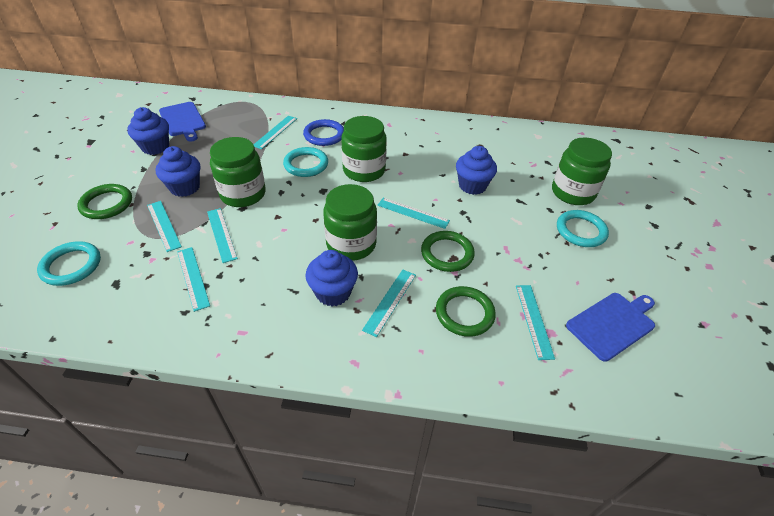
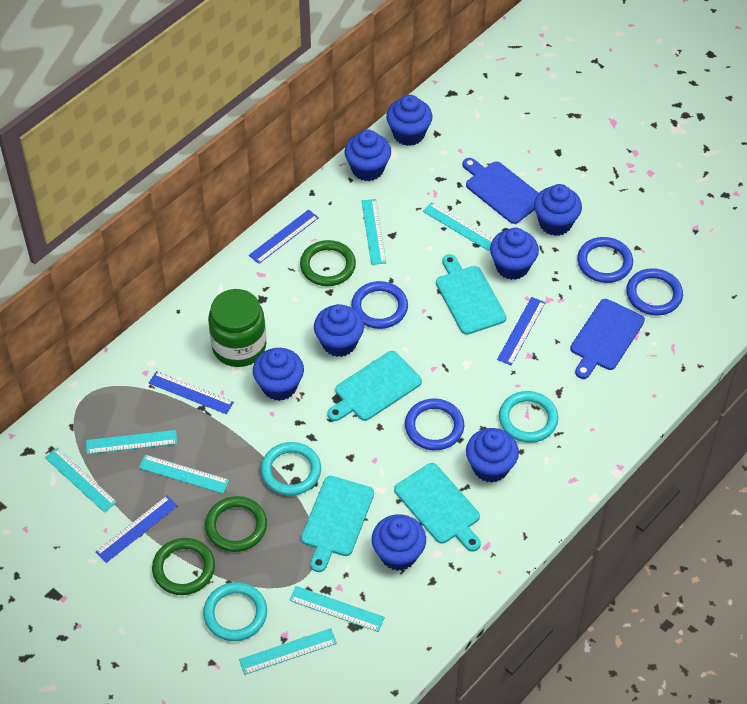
blue cupcake: [127,107,169,155] [156,146,200,197] [305,250,358,306] [456,146,497,195] = 4 -> [253,348,304,401] [314,304,364,357] [344,130,391,181] [372,514,426,571] [386,95,432,146] [466,428,519,483] [490,228,539,280] [534,184,582,236] = 8
blue ring: [303,119,344,146] = 1 -> [351,281,408,329] [405,398,464,450] [577,237,633,283] [626,268,683,316] = 4
blue ruler: none = 0 -> [95,496,178,563] [149,371,234,414] [249,210,319,264] [497,297,546,365] = 4
green jar: [210,137,266,207] [323,184,377,261] [341,116,387,182] [552,137,612,205] = 4 -> [208,289,266,367] = 1
turquoise cutting board: none = 0 -> [301,476,374,572] [327,351,422,421] [394,463,481,552] [436,254,507,335] = 4

